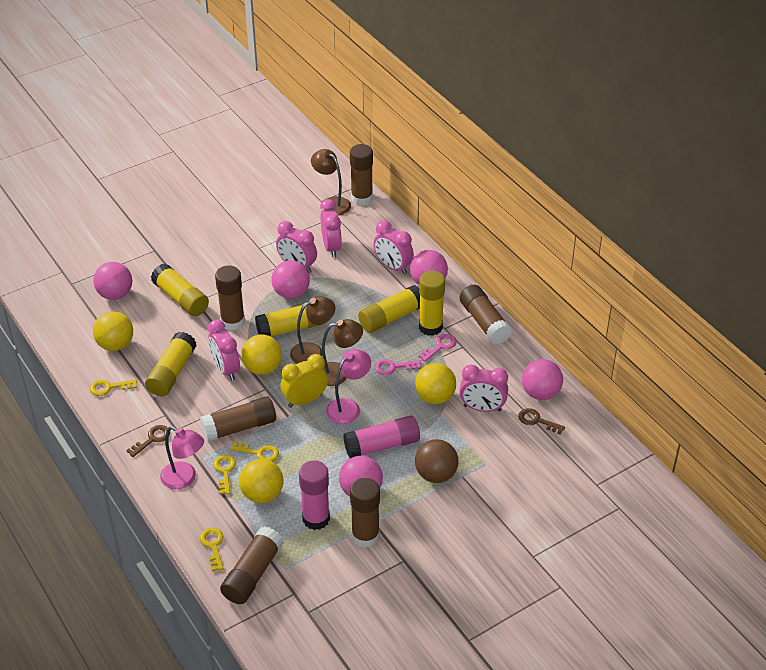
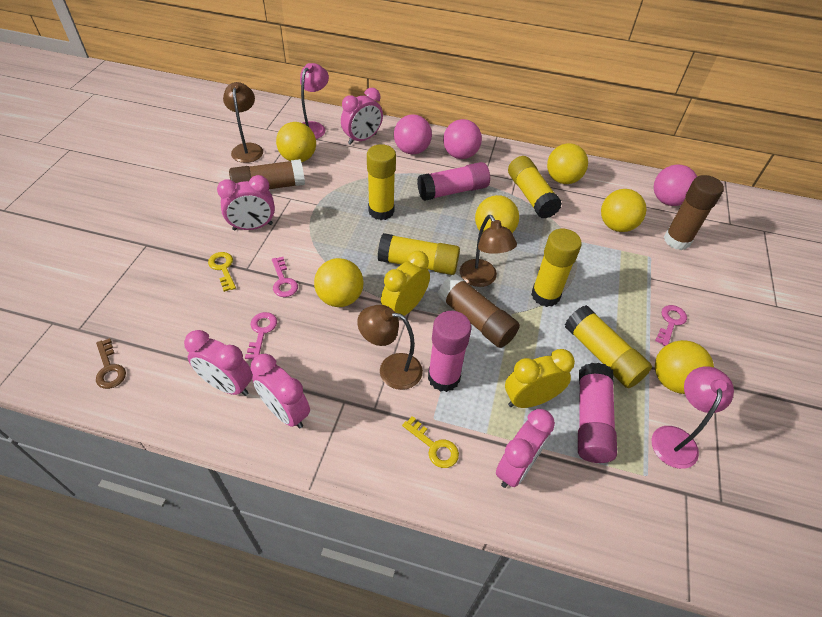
brown ball: [415,439,459,483] = 1 -> none = 0
brown glue stick: [200,396,276,442] [215,265,245,330] [220,526,283,604] [350,144,373,205] [350,478,380,548] [460,285,512,345] = 6 -> [229,159,305,189] [438,274,520,348] [664,175,724,250] = 3
brown key: [126,425,170,457] [518,408,565,434] = 2 -> [96,338,126,389] = 1
pink ball: [93,262,132,300] [271,260,310,299] [339,456,383,497] [410,250,448,285] [522,359,563,400] = 5 -> [394,114,432,155] [443,119,482,159] [654,165,697,206] = 3
pink glue stick: [299,460,330,530] [343,416,420,458] = 2 -> [417,162,490,201] [428,311,471,392] [578,363,617,463] = 3
pink key: [375,359,421,375] [418,334,457,362] = 2 -> [245,312,277,360] [272,257,298,297] [655,305,687,346] = 3
yellow ball: [93,311,133,351] [239,459,284,503] [241,334,282,375] [415,363,456,404] = 4 -> [276,122,316,162] [314,258,363,307] [475,195,519,233] [547,143,588,184] [601,189,646,232] [655,340,714,394] = 6
yellow clock: [280,354,328,408] = 1 -> [381,251,430,316] [505,349,575,408] = 2
yellow key: [90,379,137,396] [200,528,224,571] [213,455,236,494] [231,441,279,462] = 4 -> [208,252,236,292] [402,416,459,468] = 2

